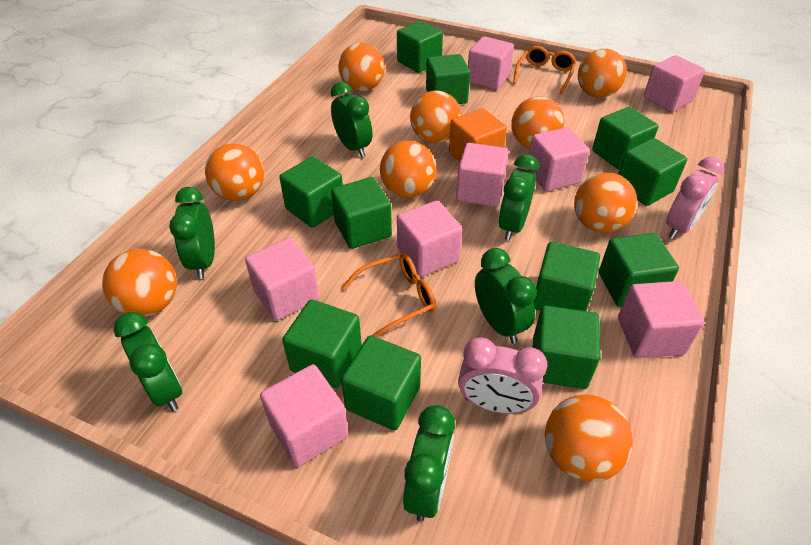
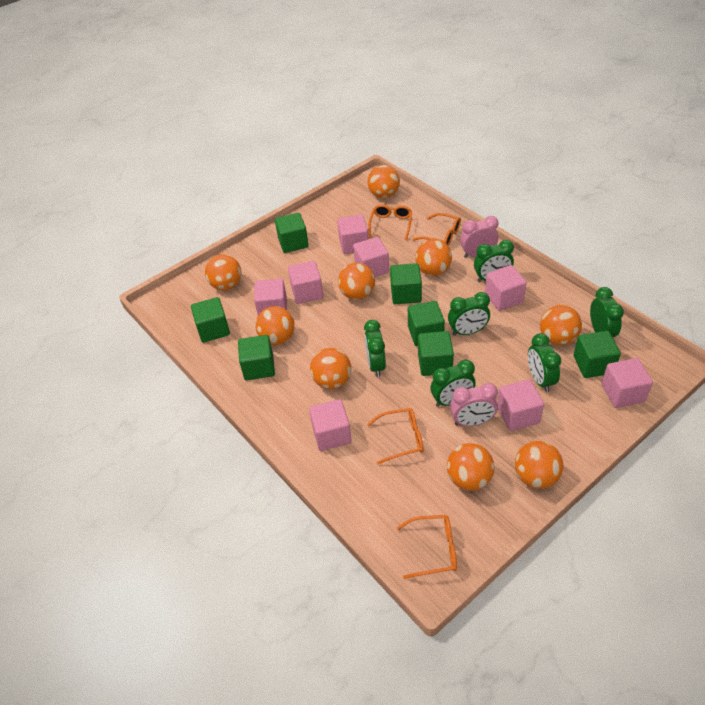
green cube: [279,157,343,228] [282,299,362,388] [331,177,392,249] [341,336,421,431] [397,21,443,73] [426,54,470,104] [532,305,601,389] [534,242,600,311] [592,107,658,170] [599,233,679,307] [618,138,687,206] = 11 -> [191,297,230,343] [238,335,275,380] [275,213,309,253] [390,263,422,304] [408,301,445,346] [418,331,454,376] [574,331,621,378] = 7
orange cube: [449,108,507,162] = 1 -> none = 0
orange glasses: [342,253,436,337] [513,46,577,94] = 2 -> [367,408,424,464] [368,204,412,240] [397,515,457,579] [412,213,461,246] = 4

